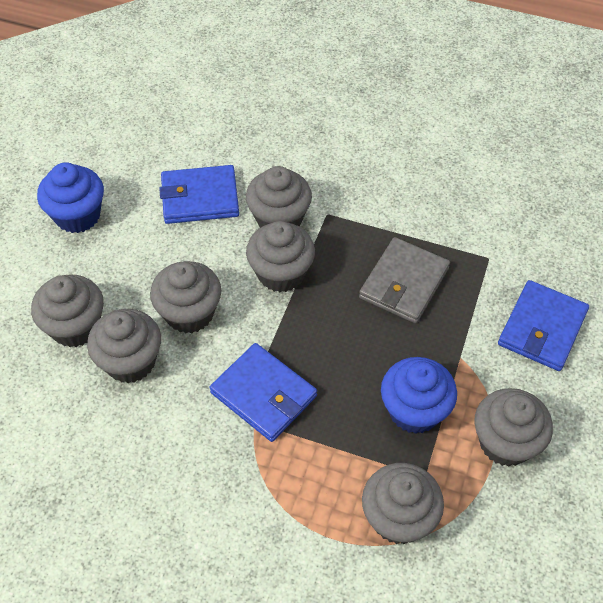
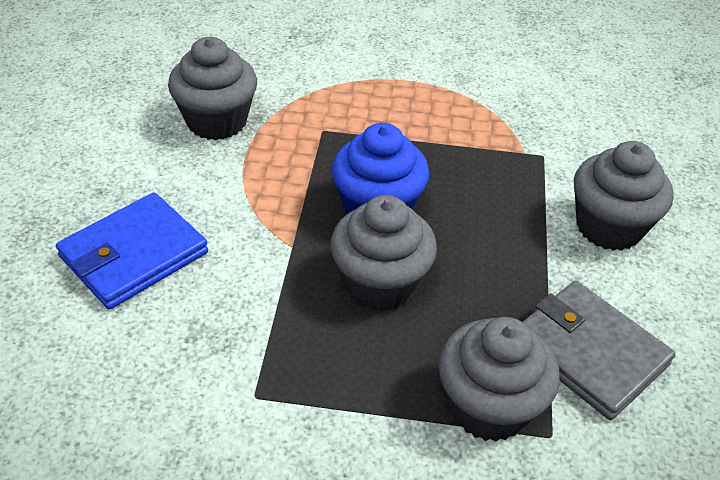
blue cupcake: [37,162,104,233] [381,357,457,434] = 2 -> [332,123,429,214] = 1
blue wallet: [159,165,239,224] [209,343,317,442] [498,280,589,371] = 3 -> [56,192,208,310] = 1
grey cupcake: [31,274,104,347] [87,309,161,383] [150,261,221,333] [246,166,312,228] [246,221,315,292] [362,463,444,544] [474,388,553,466] = 7 -> [168,37,257,140] [331,195,437,312] [439,317,560,442] [574,141,674,251] = 4

